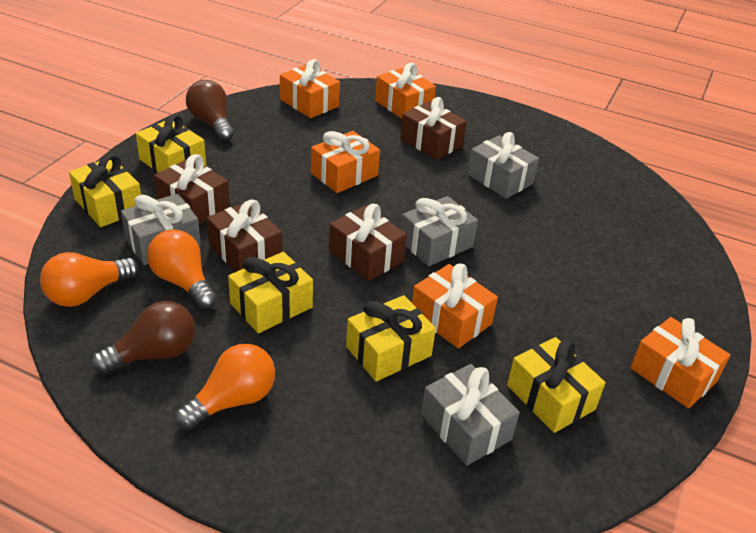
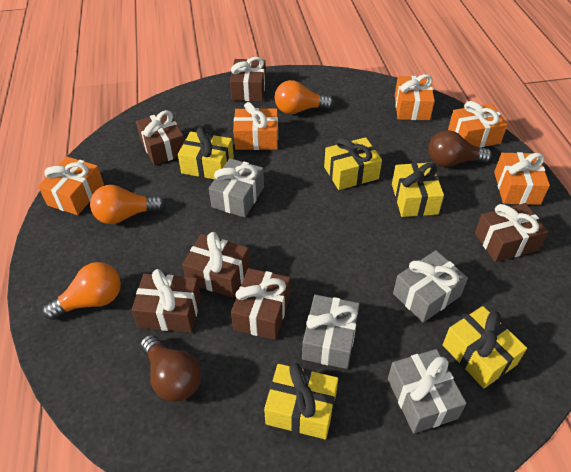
brown gift: [154,154,230,224] [207,199,282,272] [329,204,407,281] [400,97,467,160] = 4 -> [132,269,201,333] [136,110,184,165] [182,232,250,298] [230,57,266,101] [231,268,290,340] [475,203,548,262] = 6

